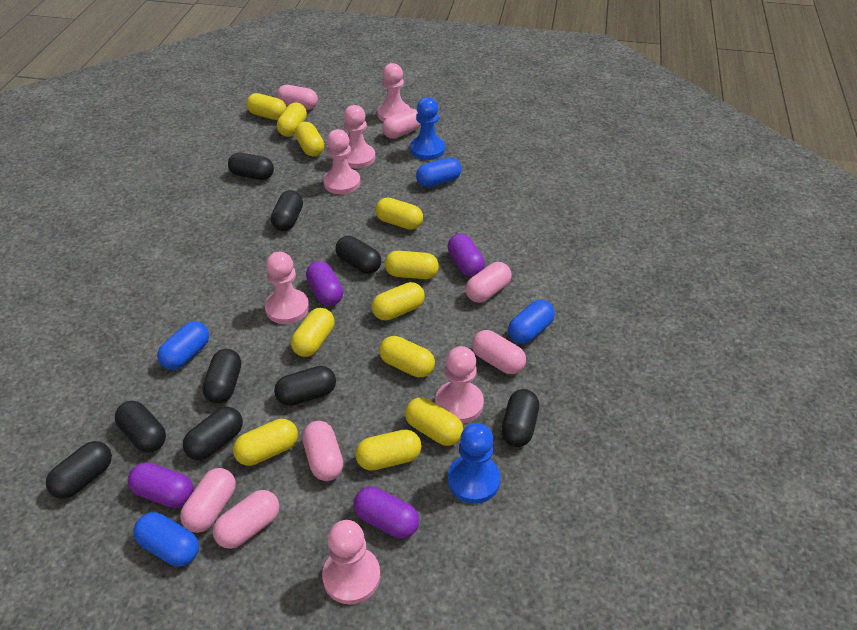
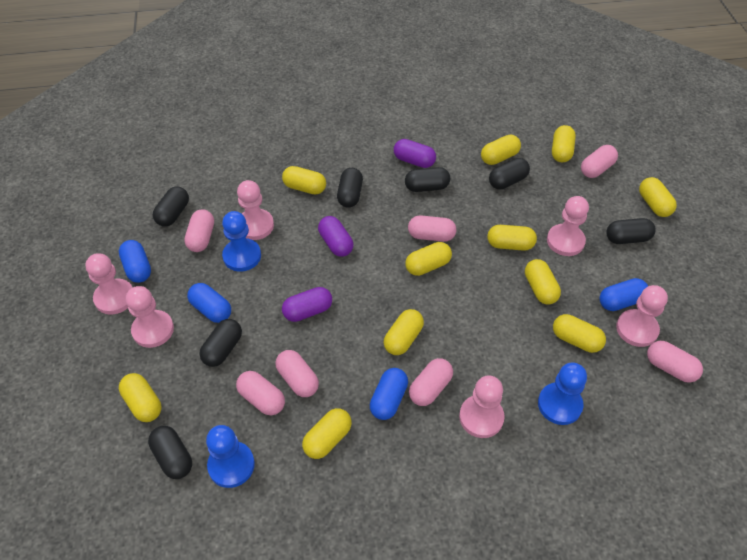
black capsule: [46,441,112,499] [115,401,166,453] [183,407,243,460] [202,349,241,404] [228,153,274,180] [271,190,303,231] [274,366,336,406] [336,236,381,274] [501,389,539,447] = 9 -> [148,426,192,479] [153,186,189,226] [199,319,242,367] [337,168,363,208] [405,167,450,192] [489,158,530,189] [606,218,656,244] = 7
blue pawn: [410,97,445,160] [448,423,500,504] = 2 -> [206,425,255,488] [222,211,261,272] [538,362,587,425] = 3
purple capsule: [128,462,194,508] [306,261,343,306] [353,487,419,539] [448,234,485,277] = 4 -> [282,287,332,322] [318,216,353,257] [394,139,436,168] = 3

